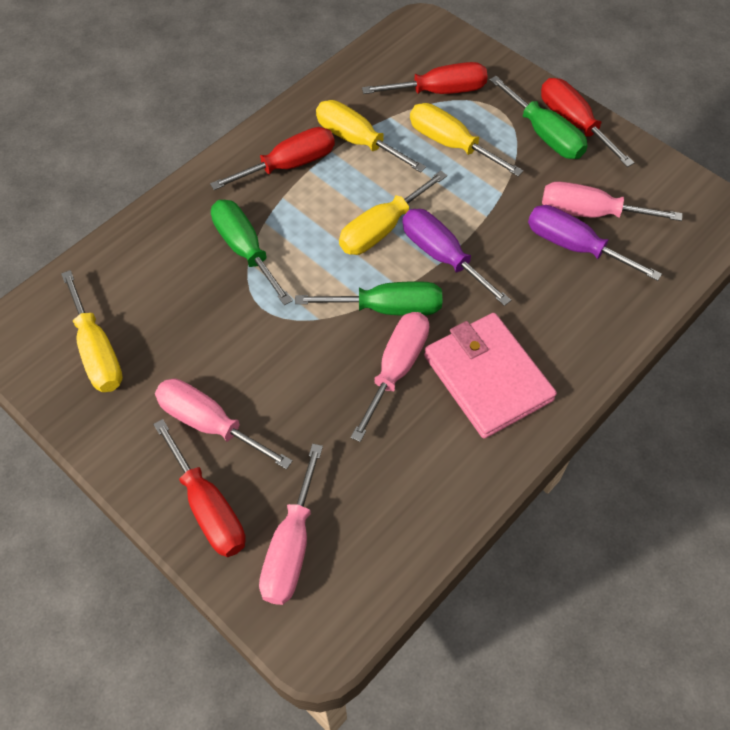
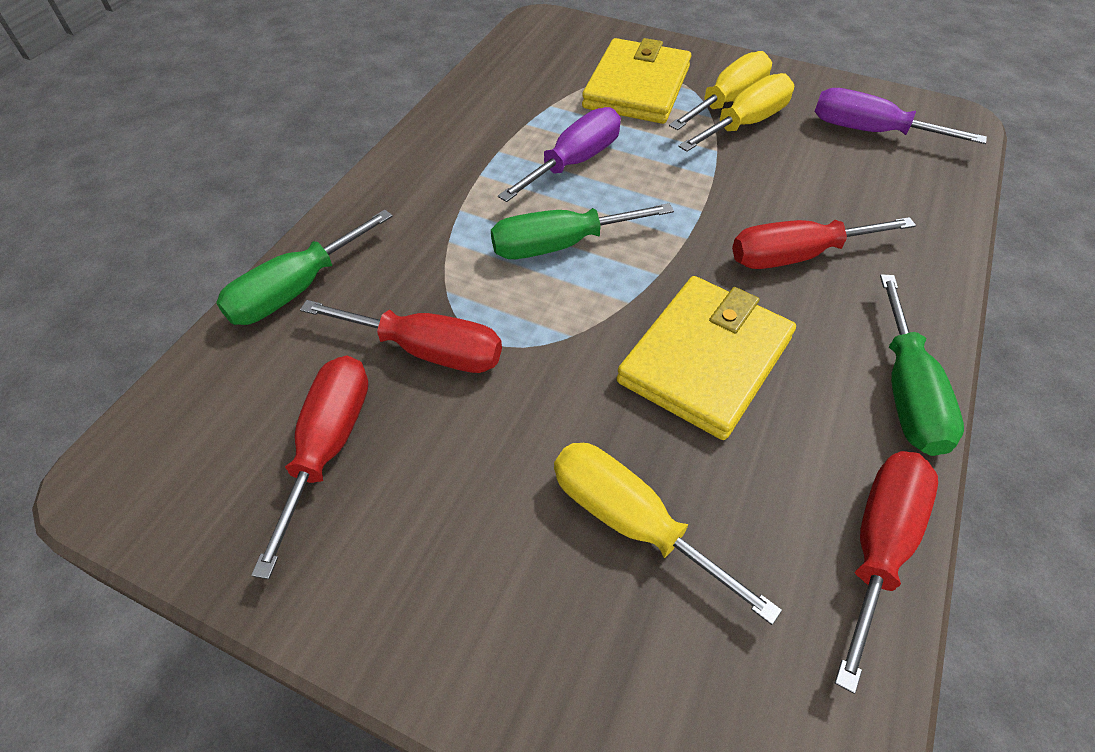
pink screwdriver: [155,379,293,470] [259,444,323,605] [351,312,430,442] [542,181,682,221] = 4 -> none = 0
pink wallet: [424,313,557,439] = 1 -> none = 0
yellow screwdriver: [61,270,123,392] [316,100,426,173] [339,171,447,255] [410,103,523,176] = 4 -> [554,443,782,625] [669,51,772,130] [678,73,794,152] = 3
yellow wallet: none = 0 -> [582,38,691,124] [616,276,796,440] = 2

